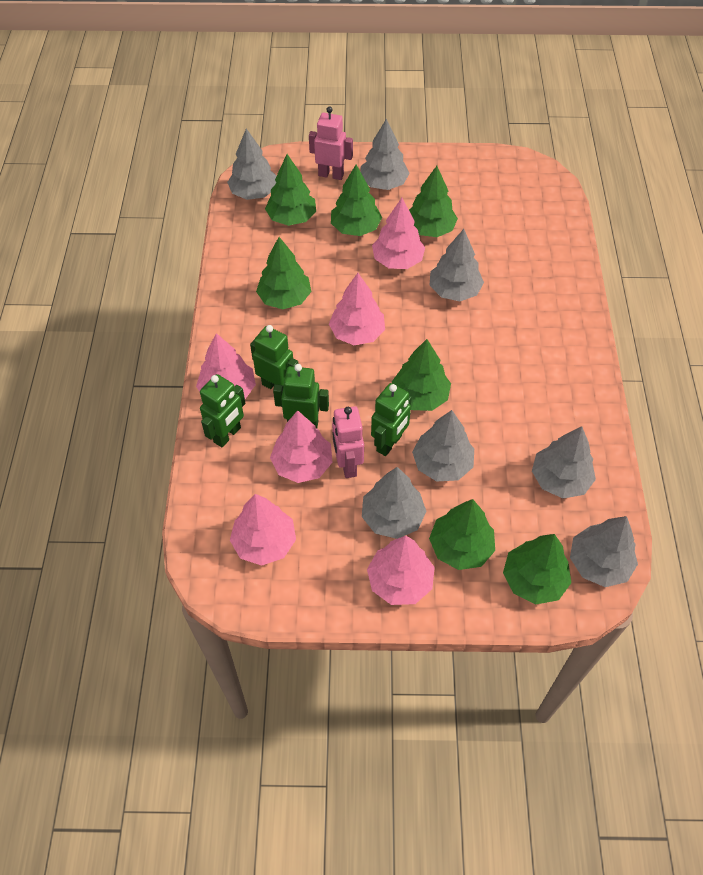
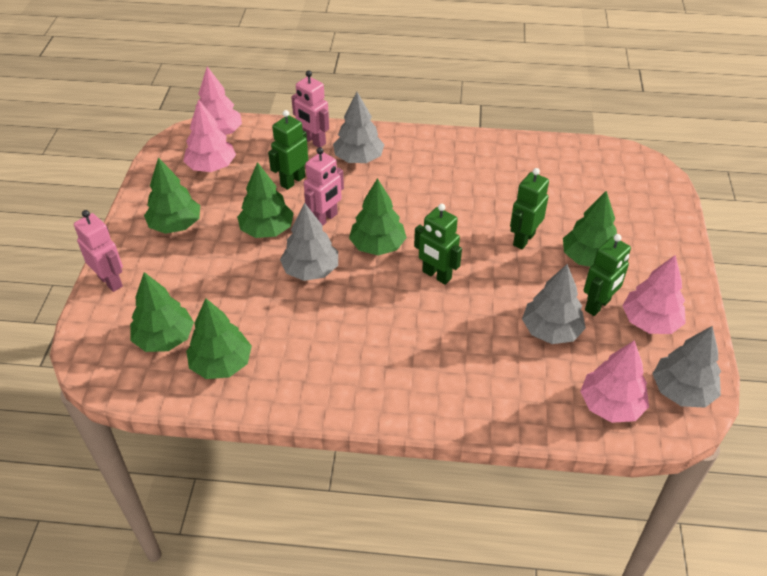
green tree: [256,237,311,309] [265,154,316,226] [331,165,382,236] [392,339,451,411] [409,166,458,237] [429,499,495,570] [503,534,571,604] = 7 -> [130,272,194,352] [144,157,200,234] [186,298,252,379] [237,162,294,238] [349,178,407,255] [563,191,617,267] = 6
grey tree: [227,128,277,200] [360,119,410,190] [362,467,427,539] [412,410,474,482] [429,229,484,301] [532,426,596,499] [570,516,638,587] = 7 -> [280,203,338,281] [333,92,385,163] [522,264,586,344] [653,326,721,408] = 4
pink robot: [309,106,353,180] [332,406,364,478] = 2 -> [74,210,123,292] [291,70,329,148] [304,147,344,225] = 3
pink tree: [196,333,256,399] [230,494,296,566] [270,410,332,483] [329,273,385,345] [367,536,435,605] [372,198,425,269] = 6 -> [183,99,236,172] [196,67,242,135] [580,340,649,423] [622,255,686,334] = 4

